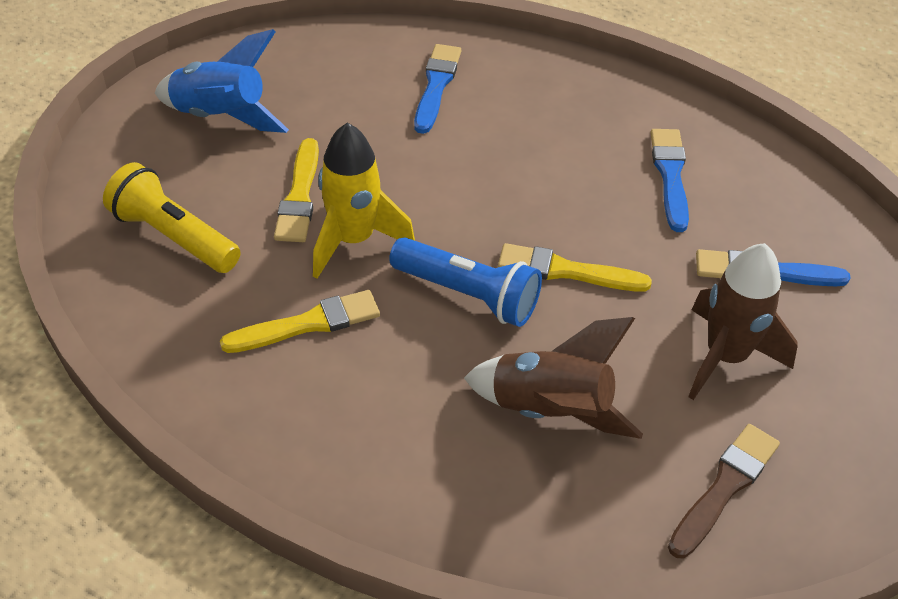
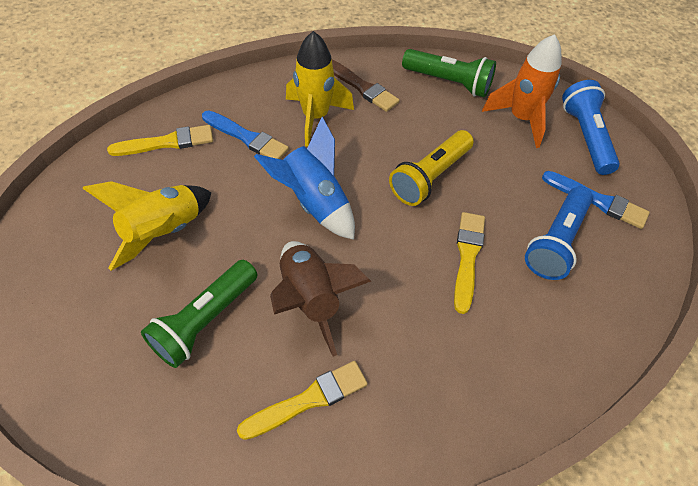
blue brush: [414,44,461,134] [650,129,689,232] [696,249,851,286] = 3 -> [202,110,289,159] [542,171,650,229] = 2
blue flashlight: [389,237,542,327] = 1 -> [525,186,593,280] [562,80,620,175] = 2
brown rocket: [464,317,643,439] [688,243,798,400] = 2 -> [270,241,371,357] = 1
green flashlight: none = 0 -> [141,260,257,368] [402,49,496,98] = 2
orange rocket: none = 0 -> [482,34,562,148] = 1
yellow rocket: [313,123,415,279] = 1 -> [82,181,212,271] [286,31,354,147] = 2

